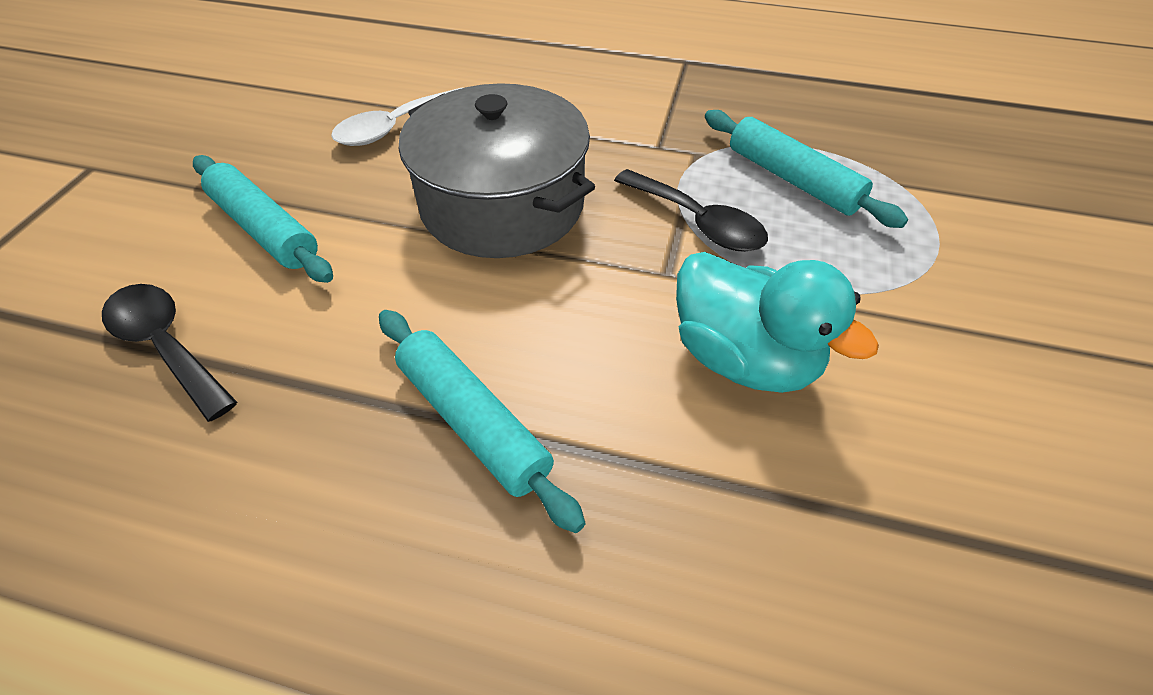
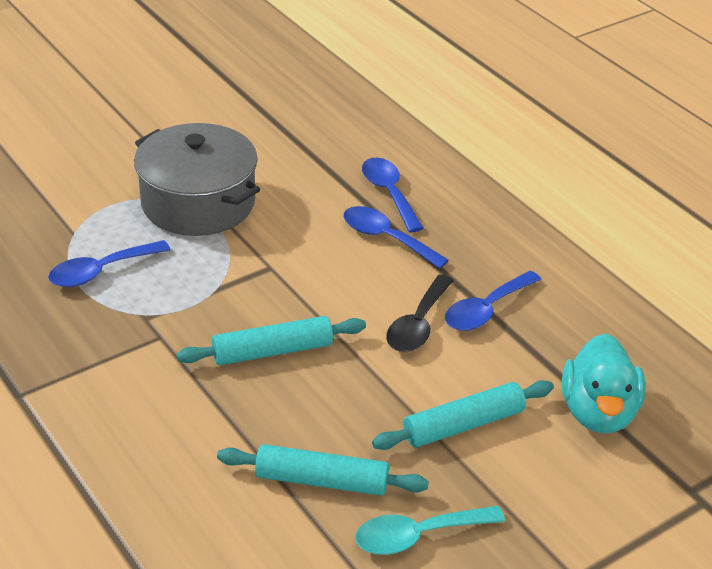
black spoon: [102,284,237,422] [614,169,768,252] = 2 -> [386,274,454,352] = 1
blue spoon: none = 0 -> [48,240,171,287] [343,206,449,269] [362,158,424,232] [445,271,542,331] = 4
turquoise spoon: none = 0 -> [355,506,505,555] = 1
white spoon: [331,87,463,146] = 1 -> none = 0

